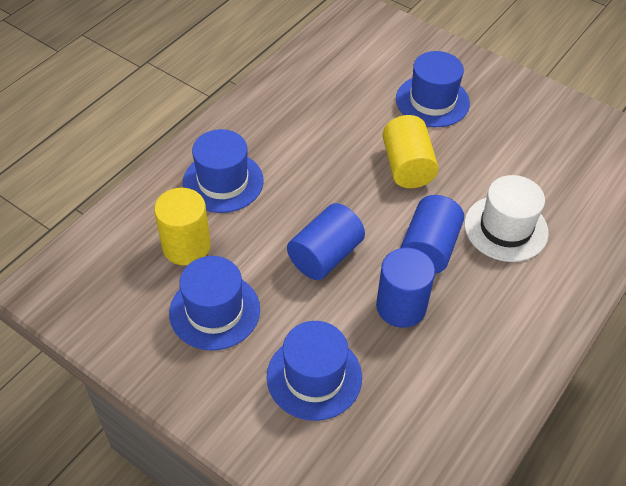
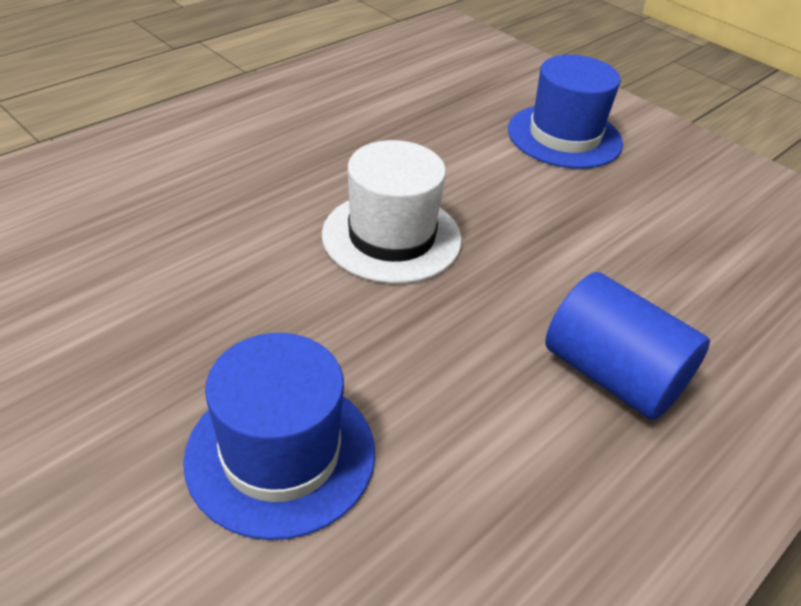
blue cylinder: [287,203,365,280] [376,248,435,328] [400,195,464,274] = 3 -> [545,272,710,420] = 1
blue hat: [169,256,260,351] [183,129,264,213] [267,321,362,421] [396,51,470,127] = 4 -> [183,333,375,540] [508,55,623,169] = 2
yellow cylinder: [154,188,211,265] [382,115,439,188] = 2 -> none = 0

